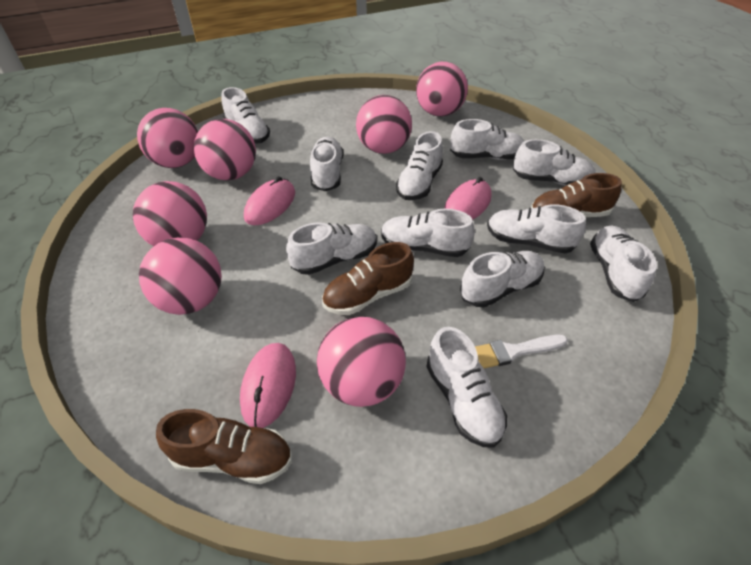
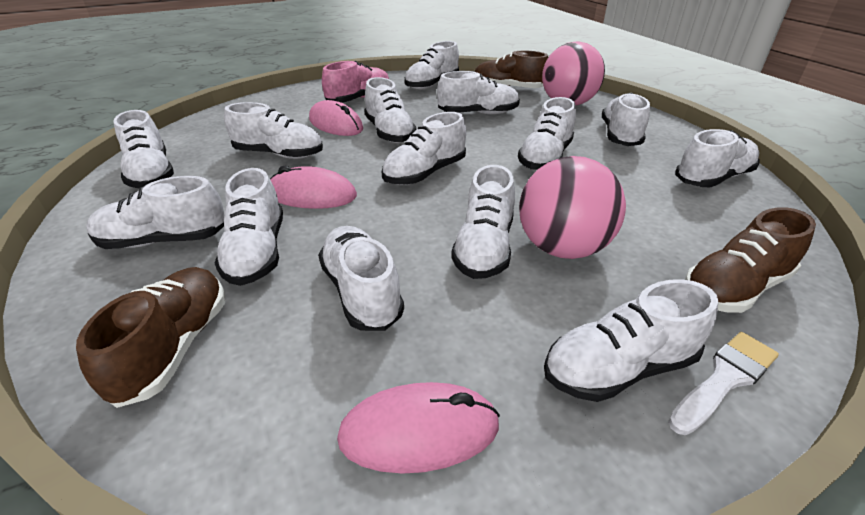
pink ball: [133,181,207,246] [137,108,198,168] [139,238,222,315] [194,119,256,180] [317,317,406,407] [356,95,412,154] [416,62,468,116] = 7 -> [519,156,626,259] [542,41,605,106] = 2
pink shoe: none = 0 -> [322,61,389,103] = 1
white shoe: [221,87,270,144] [286,222,377,275] [310,137,343,191] [381,209,475,257] [396,131,443,200] [426,327,507,448] [450,119,524,160] [460,251,545,307] [487,204,586,253] [513,139,595,186] [590,225,657,302] = 11 -> [86,176,224,249] [113,110,174,188] [215,168,283,286] [224,102,323,159] [318,226,404,331] [364,77,416,143] [382,112,466,185] [405,41,459,90] [437,71,520,115] [451,165,515,279] [518,97,576,170] [544,279,718,402] [602,93,650,146] [675,129,760,187] = 14

